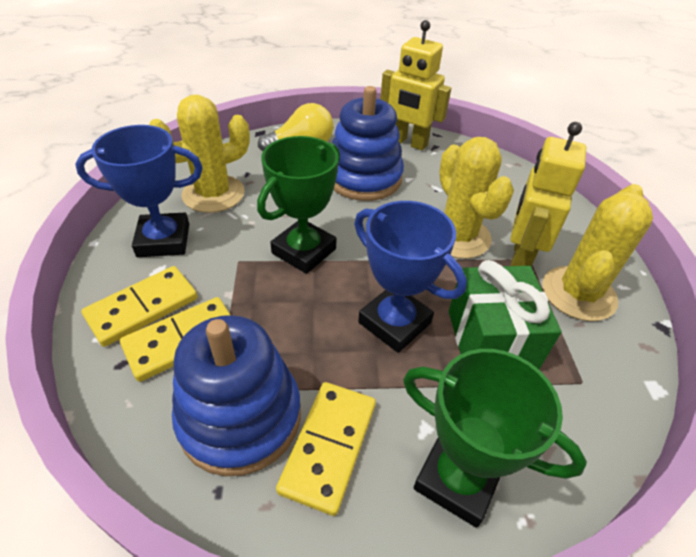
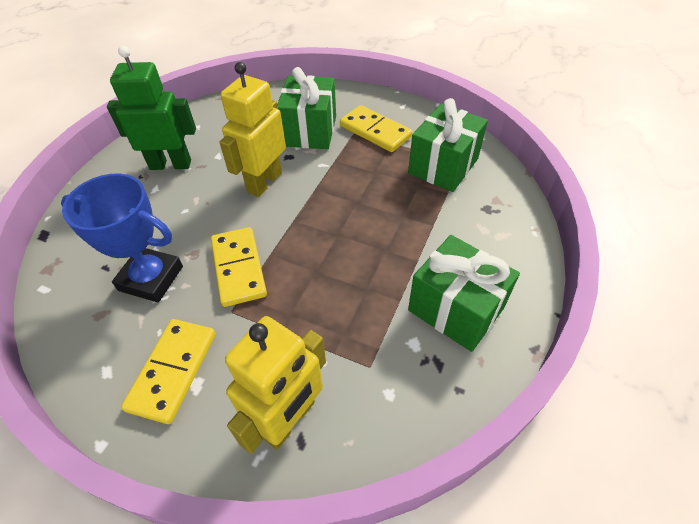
blue stacking toy: [172,315,301,476] [332,86,404,201] = 2 -> none = 0
blue trophy: [75,125,203,257] [354,201,467,353] = 2 -> [61,174,183,302] = 1
green gift: [449,260,562,369] = 1 -> [277,67,336,149] [408,98,488,192] [408,235,520,352] = 3
green robot: none = 0 -> [107,46,196,170] = 1
green trophy: [257,136,340,274] [403,349,587,528] = 2 -> none = 0
yellow cactus: [149,95,250,213] [440,137,514,259] [542,184,653,321] = 3 -> none = 0
yellow light bulb: [258,103,333,151] = 1 -> none = 0

